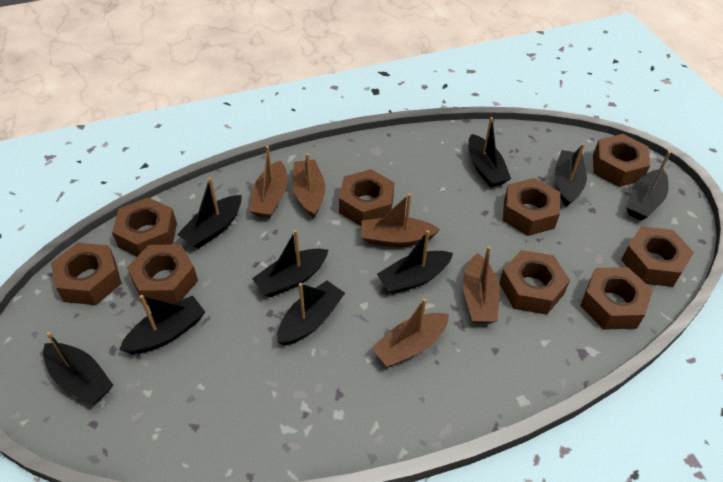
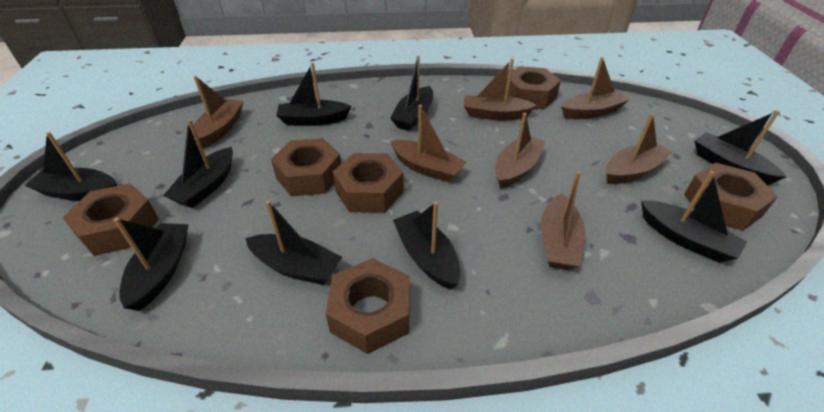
brown boat: [249,146,287,218] [292,153,325,218] [361,193,440,247] [372,298,449,367] [463,246,500,323] = 5 -> [193,76,243,148] [390,105,466,182] [464,59,537,121] [495,113,546,189] [541,171,585,270] [561,57,629,119] [606,113,673,184] = 7
brown nut: [51,243,122,305] [112,197,177,256] [127,244,198,305] [339,169,395,227] [499,250,570,315] [503,178,560,236] [580,267,653,330] [593,134,650,187] [621,226,694,287] = 9 -> [63,183,159,256] [271,138,341,196] [326,258,410,354] [333,153,404,213] [504,67,561,110] [684,163,777,231] = 6

